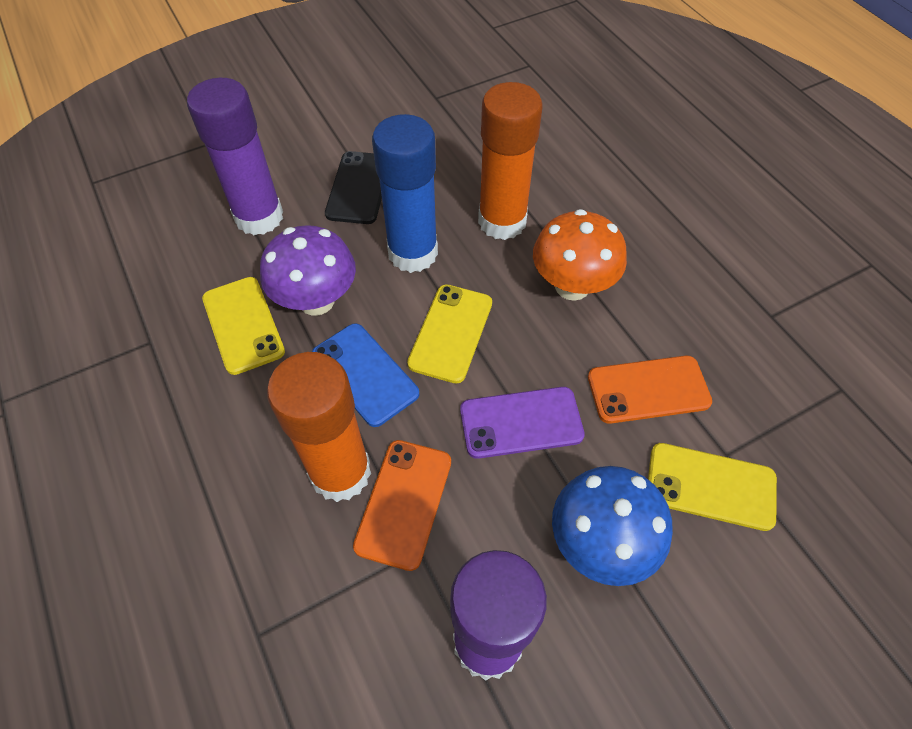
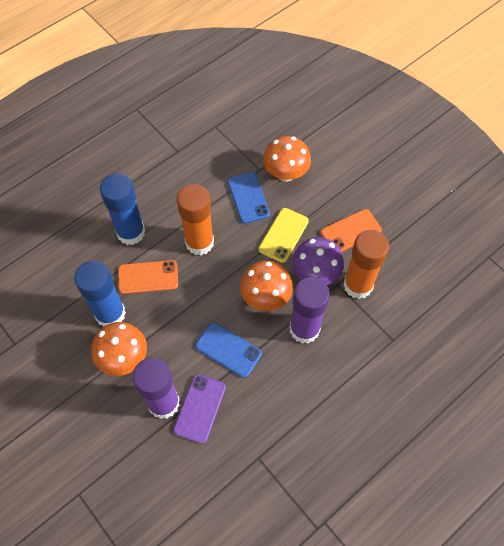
black phone: [325,151,382,224] = 1 -> none = 0
blue glue stick: [372,114,438,273] = 1 -> [74,261,126,326] [100,173,145,245] = 2
blue mushroom: [552,466,673,586] = 1 -> none = 0
blue phone: [312,323,419,427] = 1 -> [195,322,262,378] [227,172,270,224] = 2
orange mushroom: [533,209,627,301] = 1 -> [91,322,147,376] [240,261,293,311] [263,136,311,182] = 3
yellow phone: [202,277,285,375] [407,284,492,384] [648,443,777,531] = 3 -> [259,208,309,263] = 1

